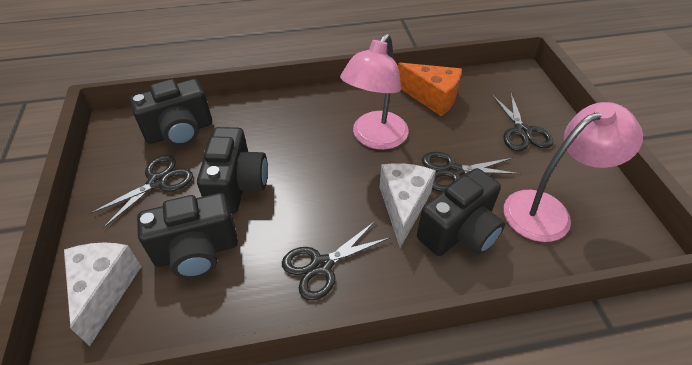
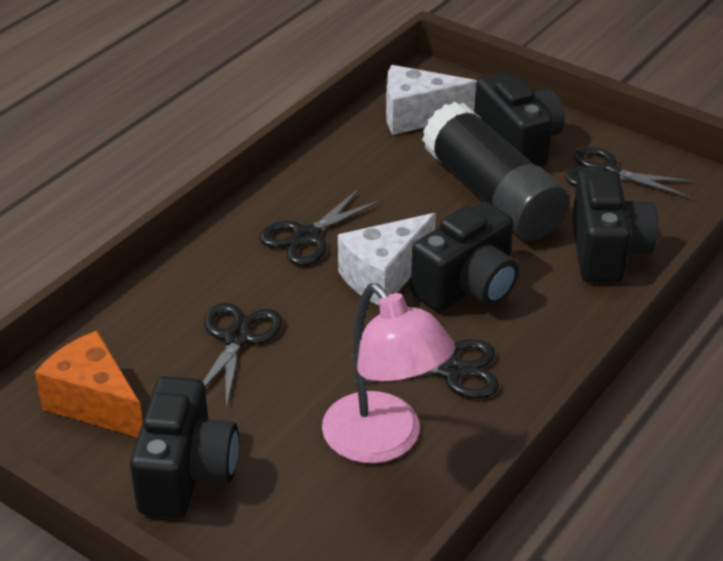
black glue stick: none = 0 -> [422,102,569,241] = 1
pink lamp: [340,33,408,150] [504,102,643,242] = 2 -> [322,283,455,464] = 1

